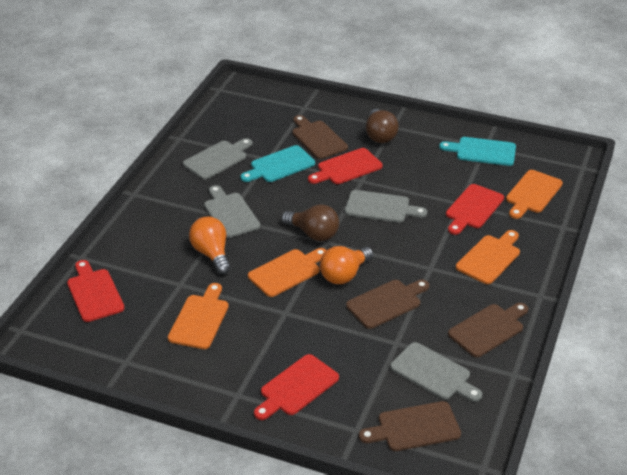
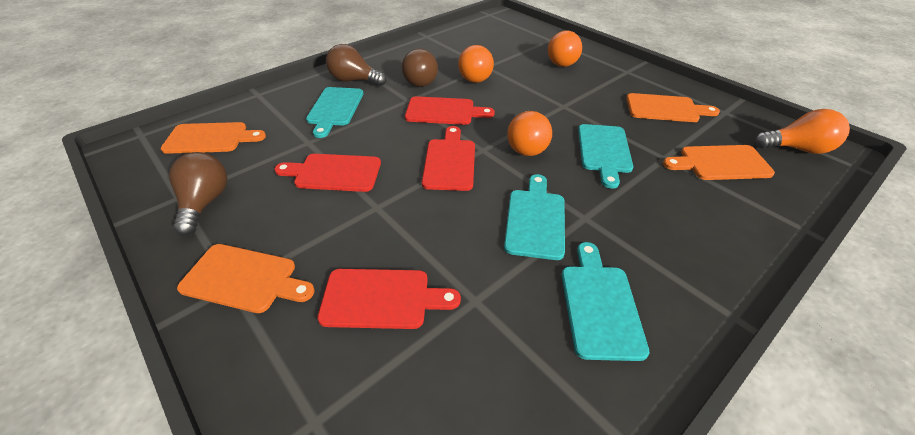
brown cutting board: [292,115,348,159] [346,280,429,329] [359,401,461,451] [448,303,528,357] = 4 -> none = 0
brown light bulb: [281,204,339,241] [366,109,399,143] = 2 -> [169,152,227,236] [326,44,386,86] [402,49,438,87] = 3
grey cutting board: [183,138,253,180] [204,185,260,238] [345,190,427,223] [390,342,482,402] = 4 -> none = 0
orange light bulb: [189,217,231,274] [320,246,373,284] = 2 -> [458,45,494,83] [507,111,552,156] [548,30,582,67] [755,109,850,154] = 4
turquoise cutting board: [240,145,315,182] [439,137,516,166] = 2 -> [306,87,363,138] [504,174,565,260] [562,242,649,361] [578,124,633,189] = 4

